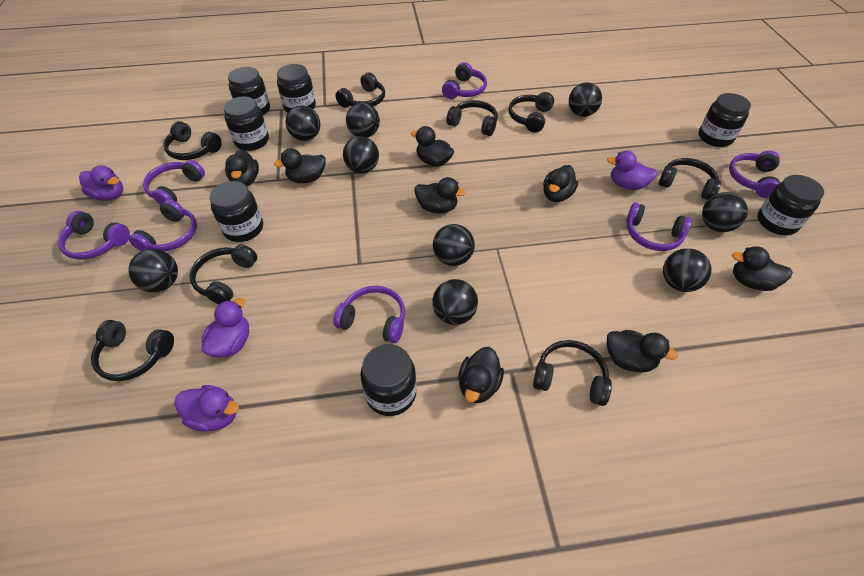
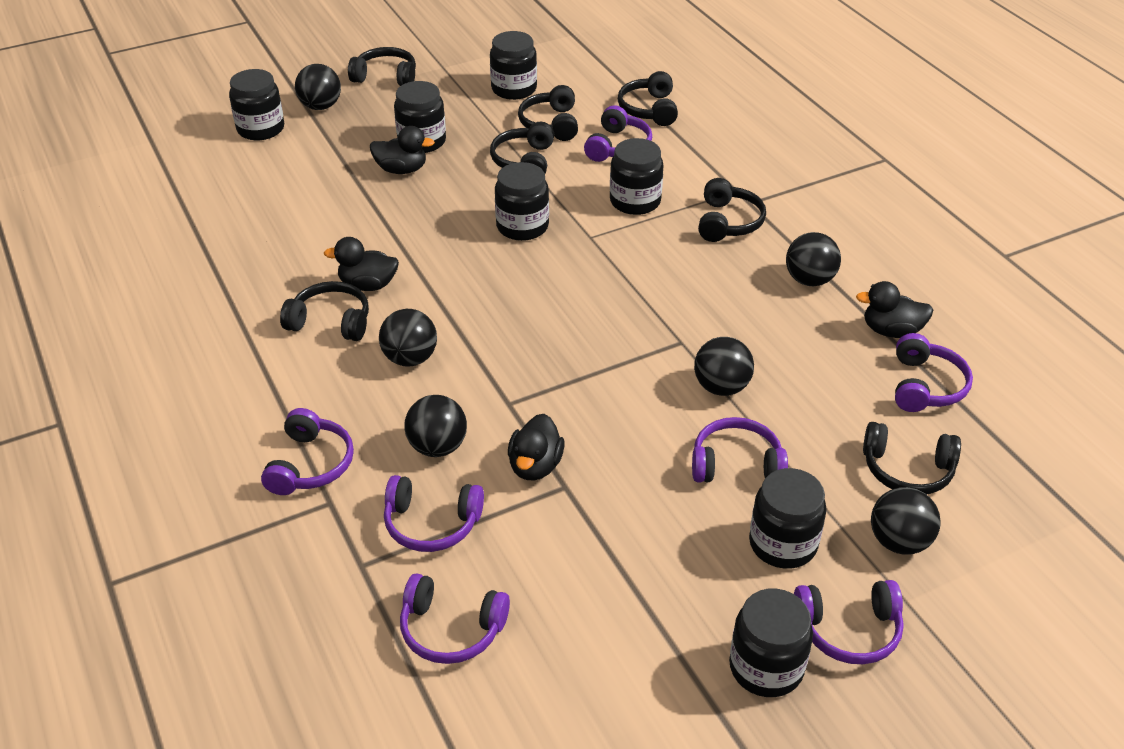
black ball: [128,249,178,292] [286,105,320,141] [343,136,379,173] [346,103,380,138] [432,279,478,325] [433,224,475,266] [569,82,602,117] [663,248,711,292] [702,192,748,232] = 9 -> [295,64,341,110] [379,309,437,367] [404,395,467,457] [694,337,754,396] [786,232,841,286] [871,487,941,555] = 6
black duck: [225,149,259,186] [274,148,326,183] [411,126,454,167] [414,177,466,214] [458,347,504,403] [543,165,578,202] [607,330,678,373] [732,246,793,291] = 8 -> [324,237,399,291] [370,126,435,174] [508,414,565,480] [856,281,933,338] = 4
black headphones: [91,320,174,381] [163,121,222,160] [189,245,257,304] [335,73,385,108] [446,100,498,136] [508,92,554,133] [533,340,612,406] [659,158,721,200] = 8 -> [280,281,369,341] [348,47,416,86] [490,122,554,174] [518,85,578,141] [618,71,678,126] [698,178,766,242] [863,422,961,494] = 7
purple duck: [79,165,123,201] [174,385,239,431] [201,298,249,357] [607,151,658,190] = 4 -> none = 0

